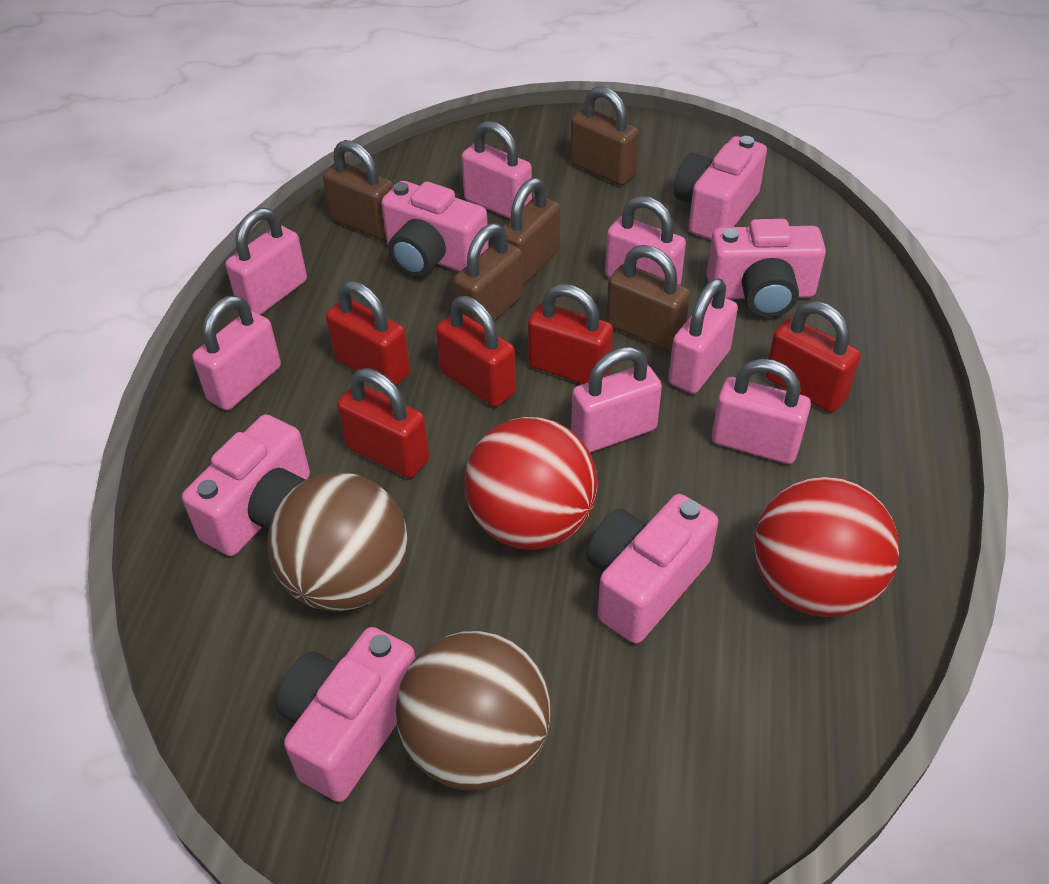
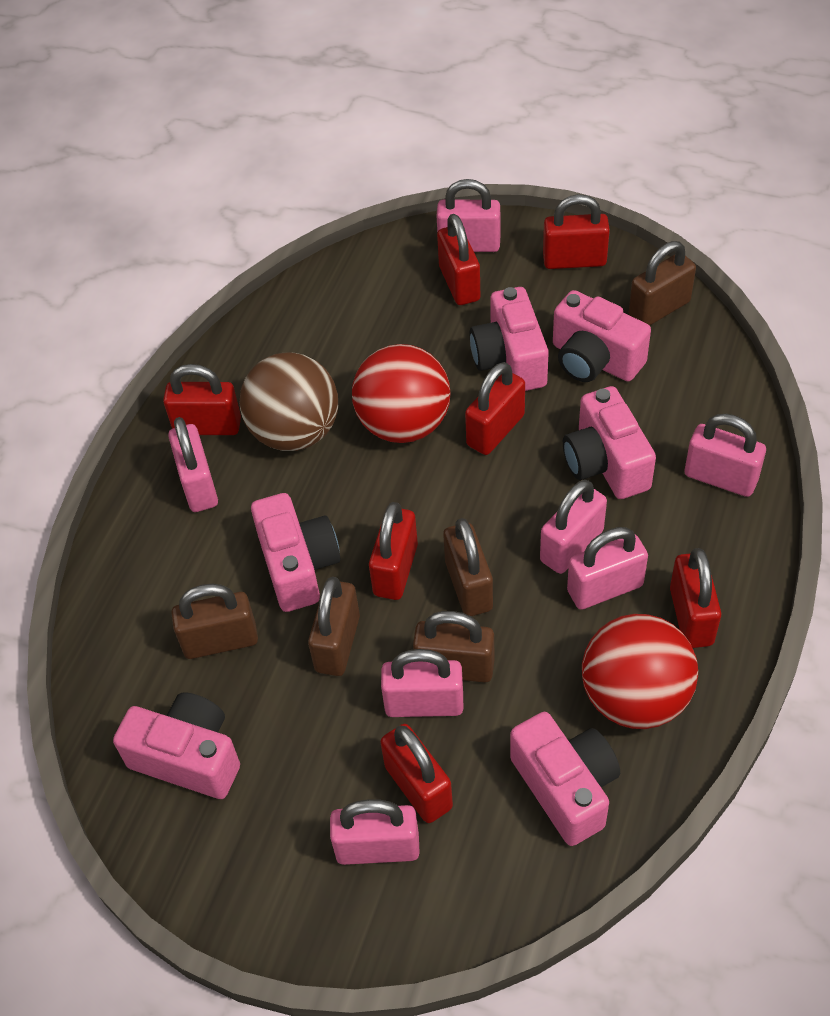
brown ball: [267,473,408,611] [396,631,551,791] = 2 -> [240,352,338,451] = 1
red padlock: [326,281,410,386] [337,368,429,478] [436,296,516,407] [528,284,613,384] [765,301,861,413] = 5 -> [163,364,241,435] [369,502,418,600] [380,724,453,823] [437,214,481,305] [465,362,525,455] [543,194,610,269] [670,548,721,648] = 7

